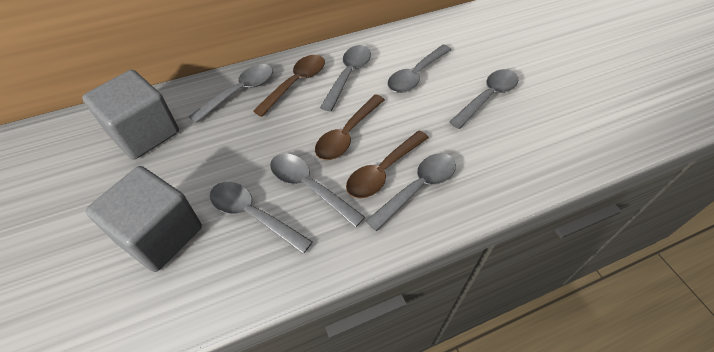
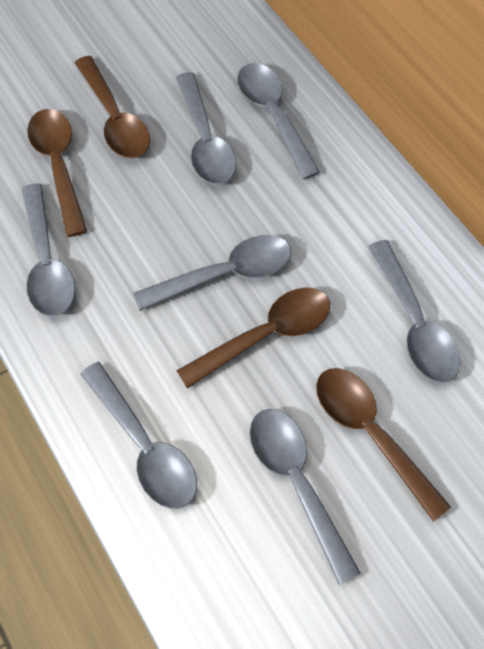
brown spoon: [253,55,325,117] [315,94,385,160] [346,130,429,199] = 3 -> [27,109,87,237] [75,56,150,158] [176,288,330,389] [316,368,451,522] = 4
grey cube: [82,70,179,159] [85,166,202,272] = 2 -> none = 0

